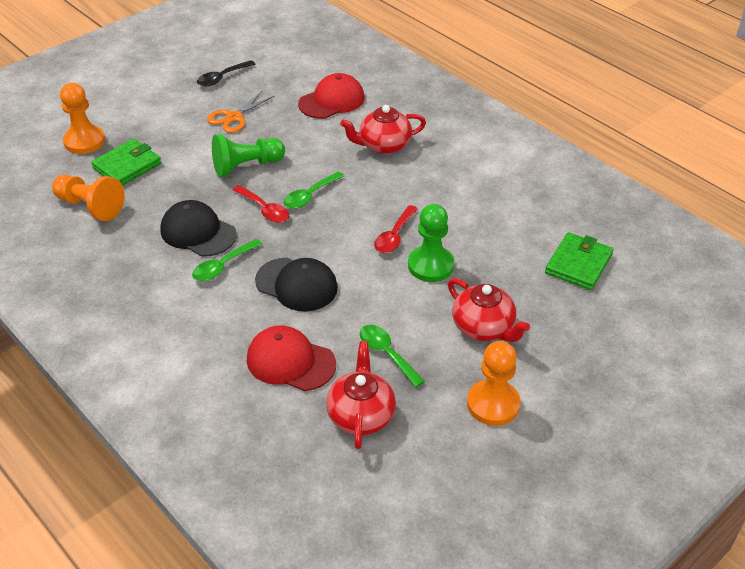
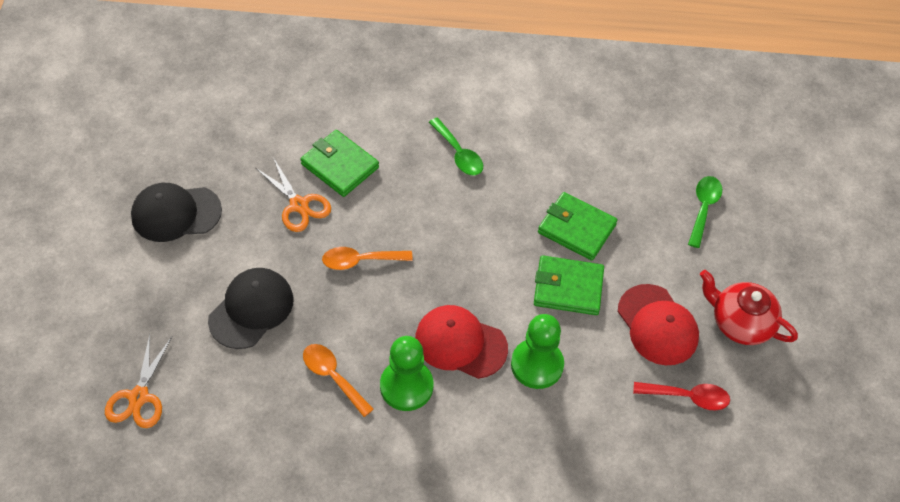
black spoon: [197,60,255,86] = 1 -> none = 0
green spoon: [192,239,262,281] [283,172,344,209] [360,325,425,387] = 3 -> [429,118,483,175] [688,176,723,248] = 2
green wallet: [91,139,161,186] [545,232,614,290] = 2 -> [301,130,379,197] [534,255,604,315] [538,192,617,261] = 3
orange pawn: [52,175,125,221] [60,83,105,154] [467,341,521,426] = 3 -> none = 0
orange scissors: [207,90,274,133] = 1 -> [105,334,172,428] [256,157,331,232] = 2
orange spoon: none = 0 -> [303,344,374,417] [322,247,413,270] = 2
red spoon: [233,185,289,223] [374,205,418,253] = 2 -> [633,382,730,410] = 1
red teapot: [326,341,396,449] [340,105,426,154] [448,278,530,342] = 3 -> [700,270,798,345] = 1

